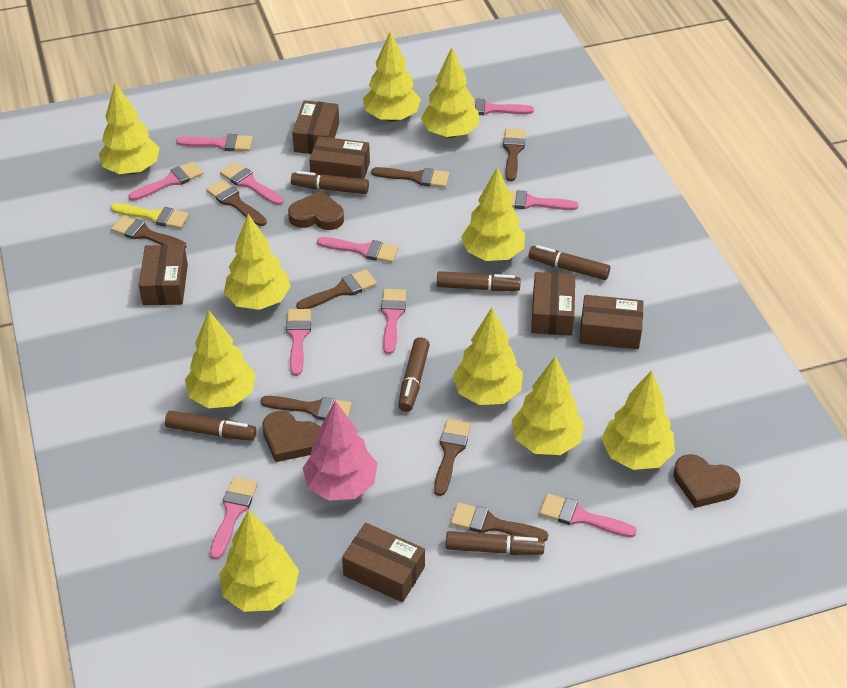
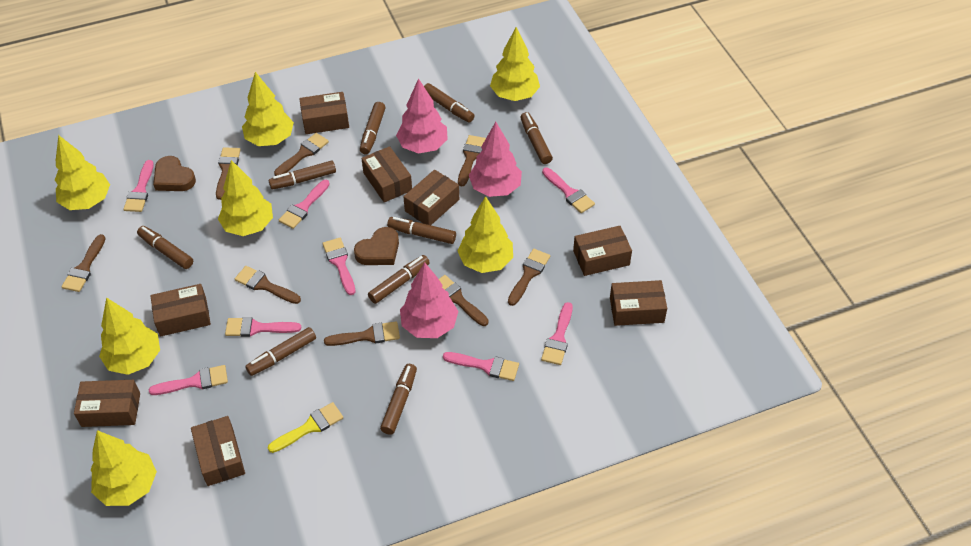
brown box: [139,245,188,305] [292,100,339,154] [309,136,370,179] [342,523,425,602] [531,272,575,336] [580,295,643,349] = 6 -> [74,380,140,427] [151,284,211,336] [191,416,245,486] [299,92,349,134] [361,146,412,202] [403,170,459,225] [573,226,632,276] [610,280,667,326] = 8
brown heart: [262,411,320,462] [288,191,344,230] [673,454,741,508] = 3 -> [153,156,196,191] [354,227,399,265] = 2
brown marker: [165,411,256,441] [291,171,369,194] [398,337,430,412] [437,271,521,291] [446,531,545,555] [528,245,610,280] = 6 -> [137,226,193,269] [245,327,316,376] [269,161,336,190] [360,102,386,154] [368,255,430,304] [380,364,417,435] [387,217,456,244] [424,83,474,122] [520,112,553,164] = 9
pink brush: [128,161,203,201] [176,134,253,151] [210,477,258,560] [220,162,284,205] [286,309,311,376] [317,237,398,263] [381,289,406,354] [471,98,534,115] [509,190,578,210] [539,494,637,537] = 10 -> [123,160,154,212] [149,365,228,395] [225,317,301,337] [279,180,330,229] [323,238,355,295] [443,352,519,381] [541,302,573,365] [542,168,595,213] = 8
pink tree: [303,401,377,501] = 1 -> [396,78,448,154] [400,262,458,338] [469,122,522,197] = 3
yellow tree: [99,83,160,174] [185,311,256,408] [219,510,299,612] [224,214,291,310] [363,31,421,122] [421,48,479,138] [452,308,523,405] [461,167,525,261] [512,356,584,455] [601,370,675,470] = 10 -> [55,135,110,210] [90,430,157,506] [99,297,160,375] [218,160,273,236] [242,72,294,146] [457,196,513,273] [490,27,540,101] = 7

